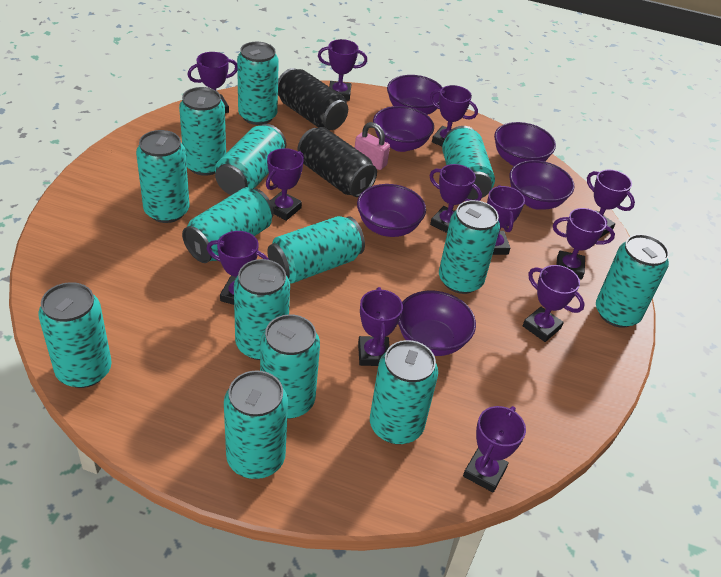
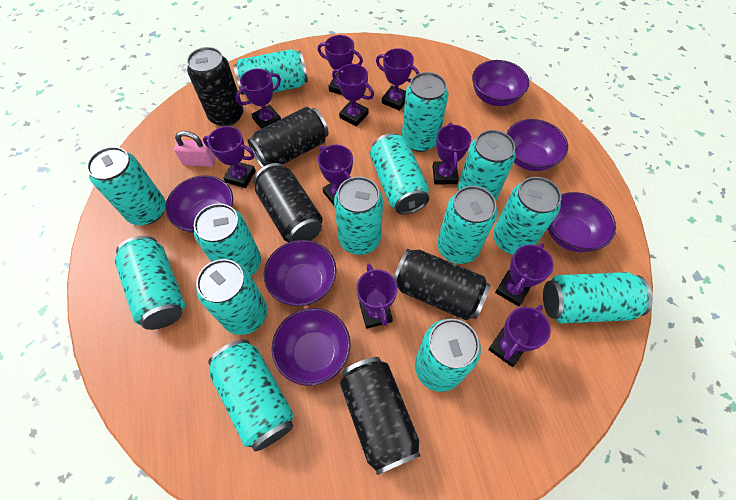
black can: [278,68,348,130] [298,127,377,197] = 2 -> [187,47,243,126] [248,107,329,168] [254,163,323,242] [340,357,421,475] [394,249,491,320] = 5
purple trophy: [187,52,237,113] [207,231,269,305] [266,148,304,221] [318,39,367,101] [358,287,403,366] [429,164,482,233] [430,85,478,146] [463,406,526,492] [487,185,525,255] [523,265,585,342] [553,208,615,280] [587,170,635,238] = 12 -> [203,126,256,188] [235,69,281,129] [318,35,363,95] [318,145,353,205] [332,64,374,127] [356,264,398,329] [376,48,419,111] [432,123,471,185] [488,305,551,367] [495,243,554,306] = 10

